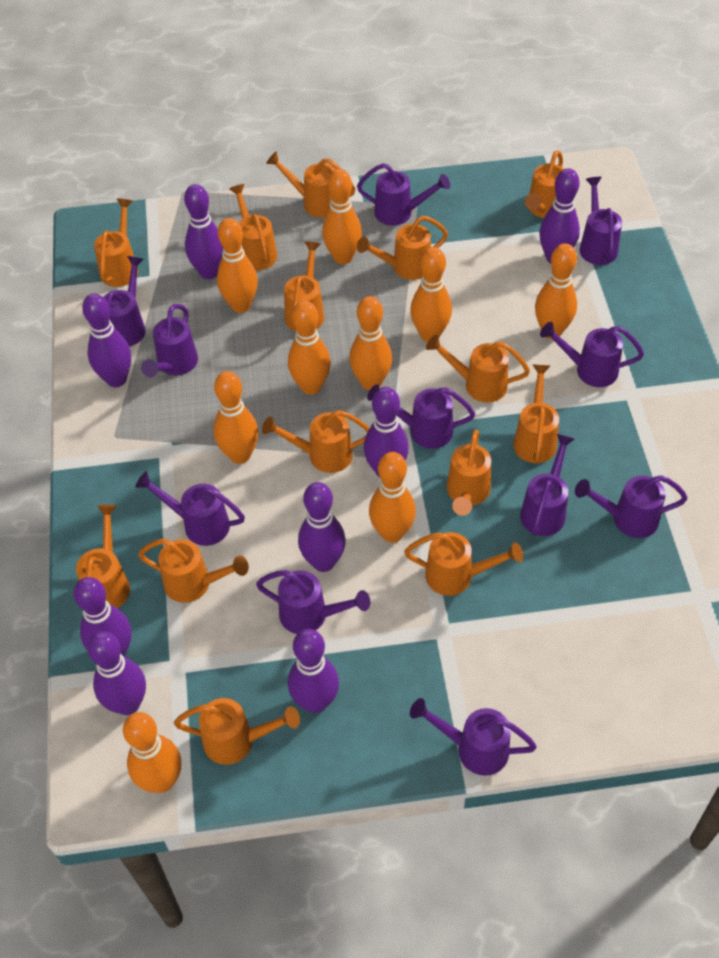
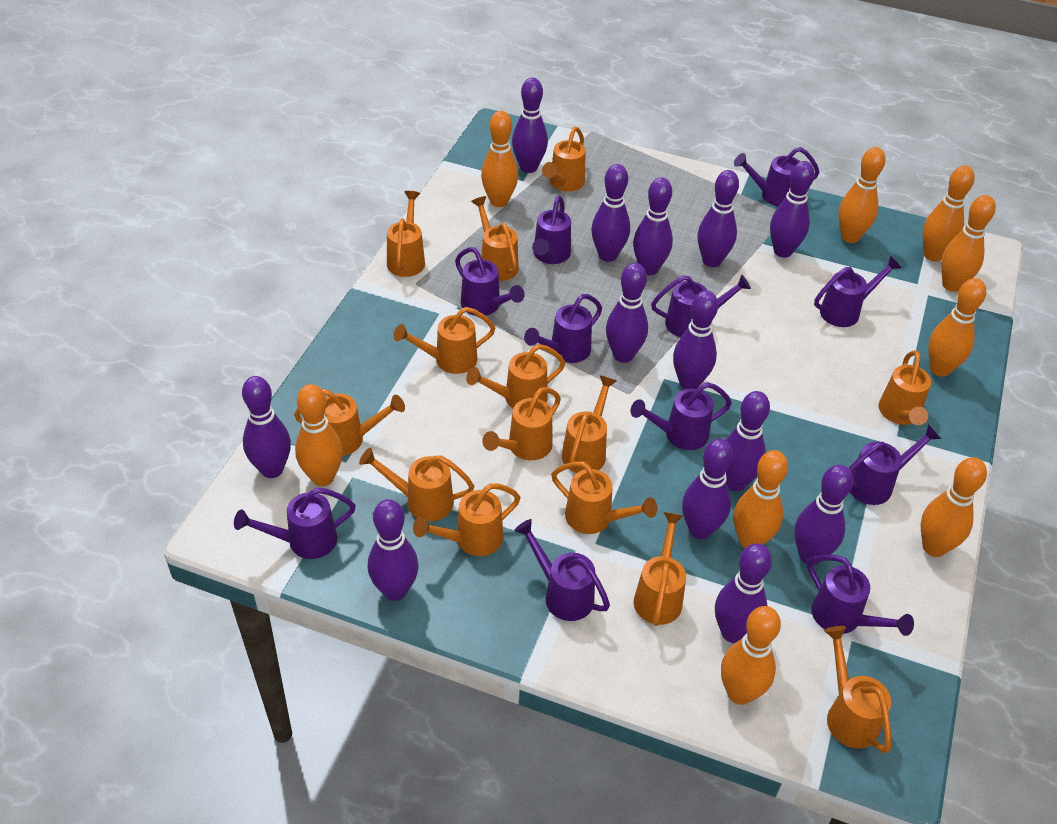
purple bowling pin: [74,577,132,657] [82,293,131,387] [87,631,146,715] [184,184,223,279] [288,629,339,713] [298,482,346,572] [364,387,409,478] [539,168,580,263] = 8 -> [242,376,291,478] [368,499,419,601] [512,78,548,173] [591,164,630,262] [606,263,648,363] [633,177,673,275] [673,291,718,389] [682,439,733,539] [698,170,739,267] [715,543,772,643] [725,391,770,492] [770,161,815,258] [794,465,853,565] = 13

